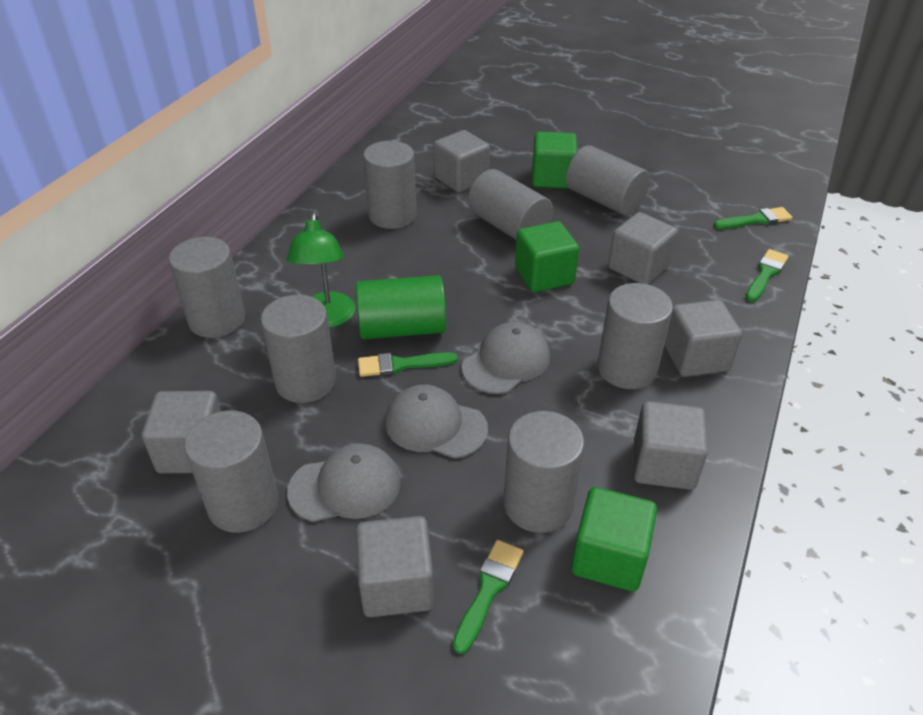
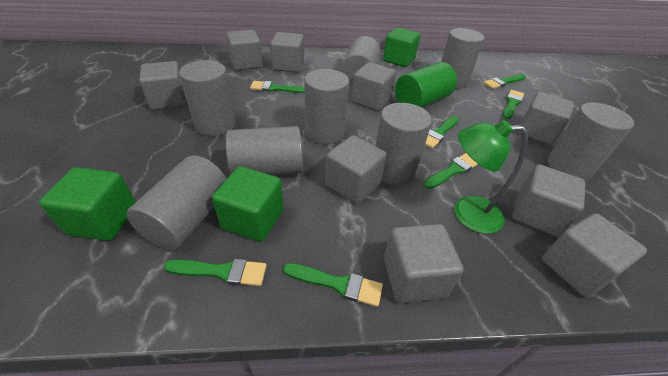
green brush: [358,352,458,377] [453,540,524,654] [714,207,792,229] [746,249,788,302] = 4 -> [164,259,267,286] [250,81,305,93] [283,263,383,307] [424,153,478,189] [425,116,459,148] [483,74,526,89] [503,90,524,119] = 7
grey cap: [287,444,401,522] [385,385,488,459] [462,322,550,394] = 3 -> none = 0
grey cube: [142,391,221,474] [356,516,434,617] [434,130,490,193] [608,212,678,284] [634,401,708,490] [664,300,742,377] = 6 -> [139,61,186,110] [226,30,263,71] [270,32,304,73] [325,135,387,204] [352,62,396,111] [384,224,464,303] [512,164,585,237] [517,92,574,145] [542,213,647,298] = 9

